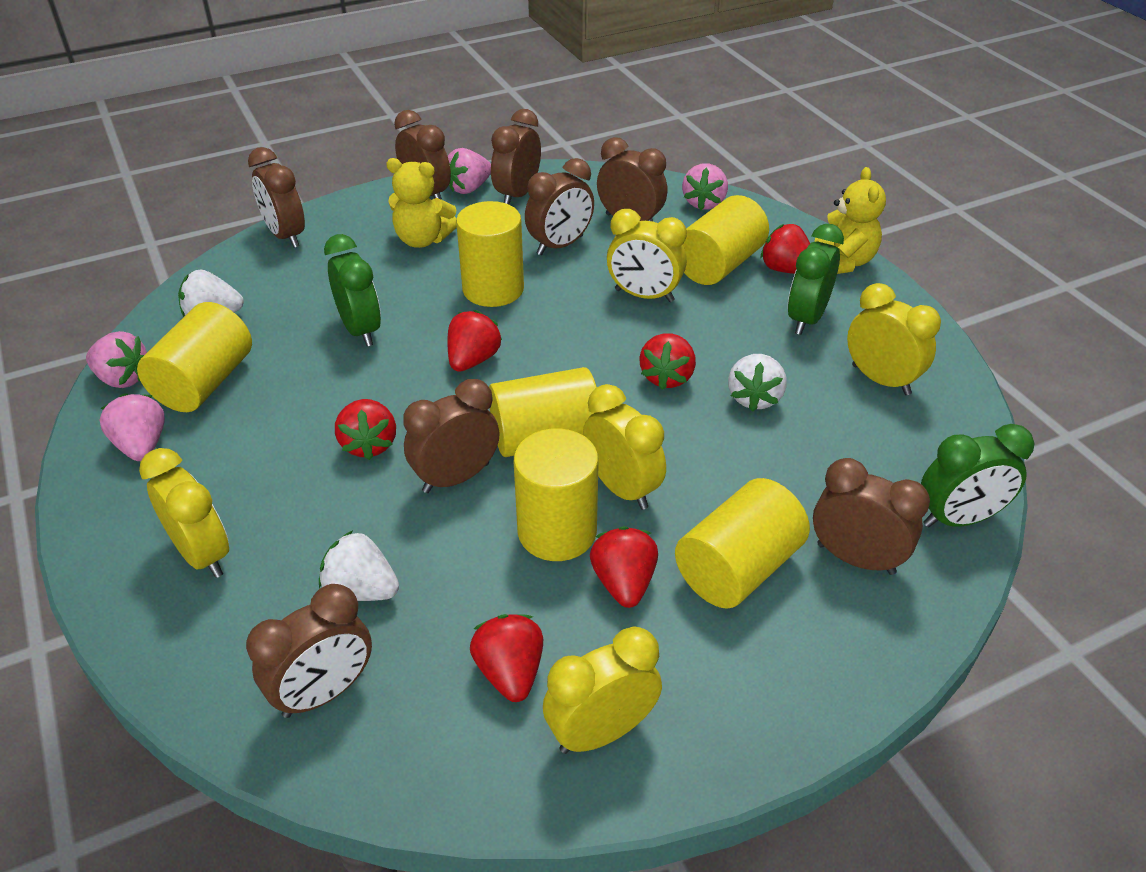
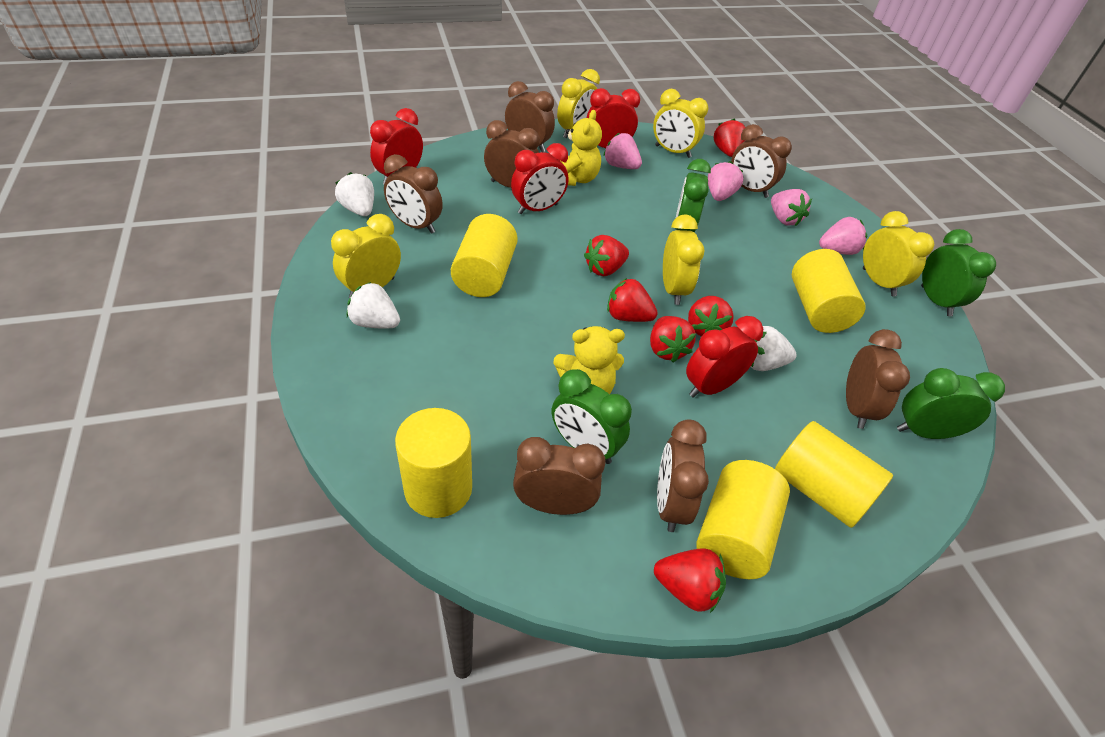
brown clock: [246,584,372,718] [248,147,305,248] [394,110,451,200] [403,379,499,493] [491,109,541,204] [525,158,594,255] [597,137,668,221] [813,458,930,575] = 8 -> [384,154,443,234] [484,120,540,188] [505,81,555,152] [513,437,606,515] [657,419,709,532] [731,124,792,198] [846,329,910,429] = 7
green clock: [324,234,381,346] [788,224,844,335] [921,424,1035,527] = 3 -> [552,369,632,464] [675,159,711,232] [897,368,1005,439] [921,229,996,316] = 4
red clock: none = 0 -> [370,108,423,184] [511,143,568,214] [586,88,640,148] [686,316,763,398] = 4
yellow cylinder: [137,302,252,412] [456,201,524,307] [489,367,597,457] [514,428,599,561] [675,478,810,609] [683,195,769,285] = 6 -> [395,408,472,518] [451,214,518,297] [696,460,790,579] [775,421,893,528] [792,249,866,333] = 5

